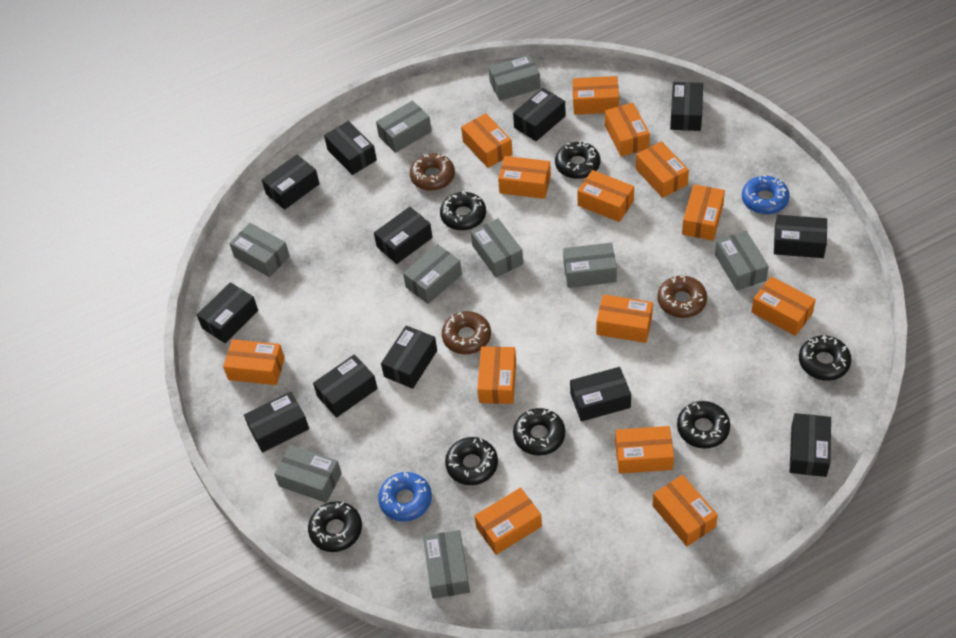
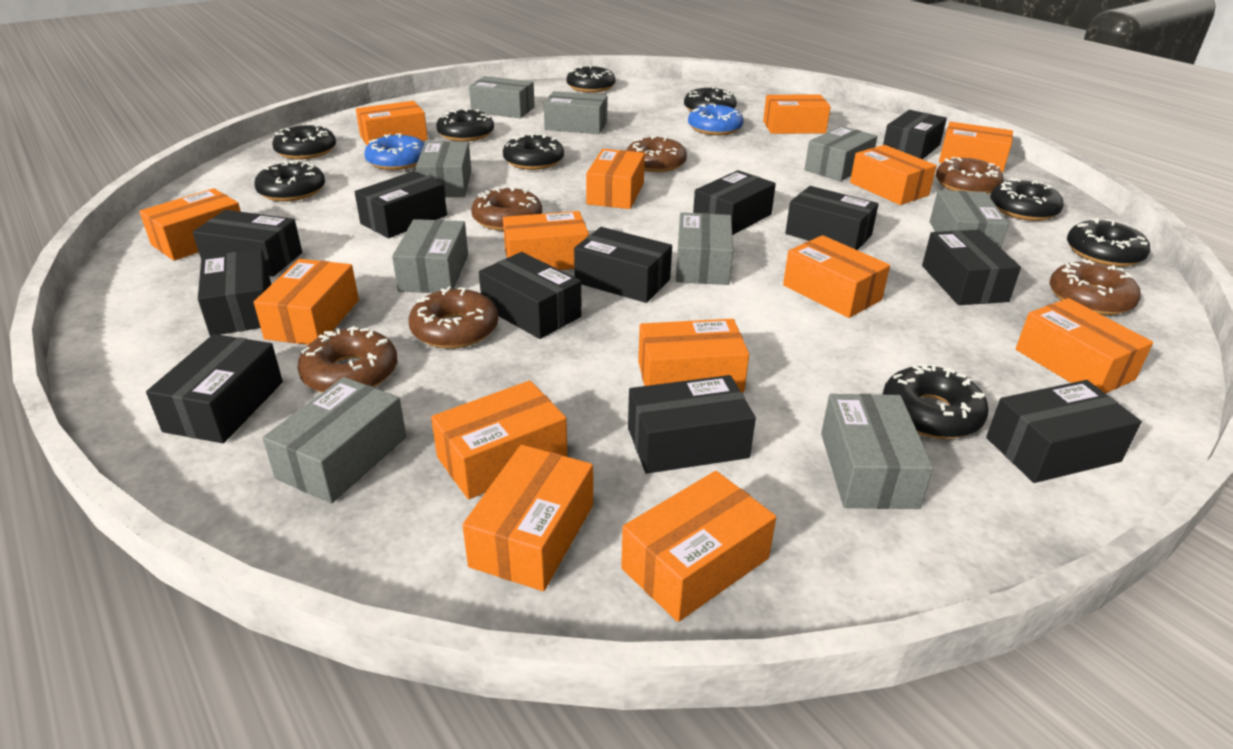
black donut: [308,501,362,552] [440,191,486,230] [445,437,498,485] [513,408,565,456] [555,141,600,179] [677,401,730,449] [799,335,852,381] = 7 -> [254,160,325,202] [272,125,336,159] [436,109,494,141] [503,133,564,170] [566,65,615,93] [684,87,737,112] [882,363,989,439] [990,178,1064,221] [1067,218,1150,267] = 9
brown donut: [410,153,455,191] [442,311,491,354] [657,276,707,318] = 3 -> [298,326,397,393] [408,287,498,349] [471,186,542,231] [626,135,687,172] [936,157,1004,194] [1050,259,1141,315] = 6

